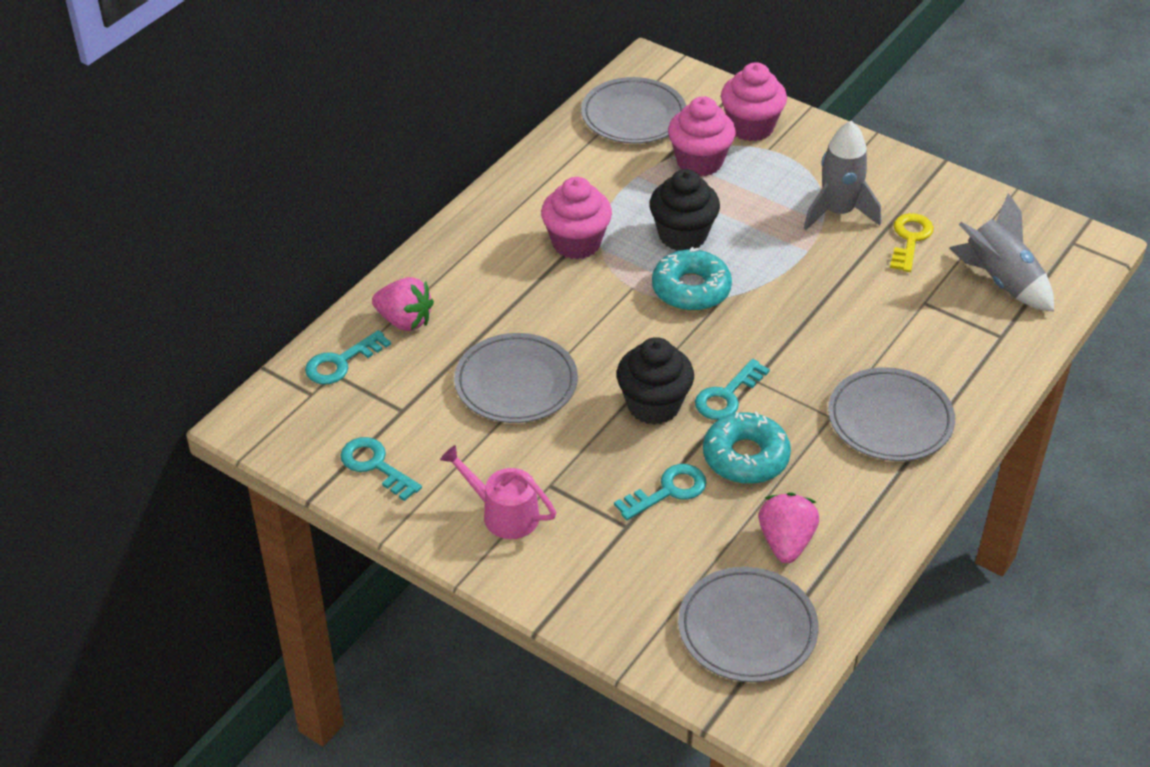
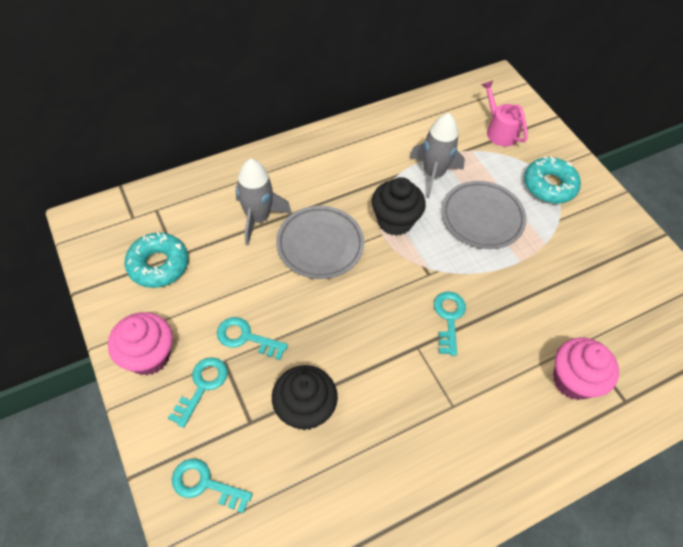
grey plate: [454,333,578,423] [581,77,686,144] [678,567,819,682] [828,367,955,461] = 4 -> [276,206,364,279] [442,181,526,249] = 2
pink cupcake: [541,177,612,259] [668,96,736,177] [721,62,787,141] = 3 -> [108,312,173,375] [553,337,619,400] = 2
pink strawberry: [372,277,434,331] [759,492,819,563] = 2 -> none = 0
yellow key: [890,213,934,272] = 1 -> none = 0

